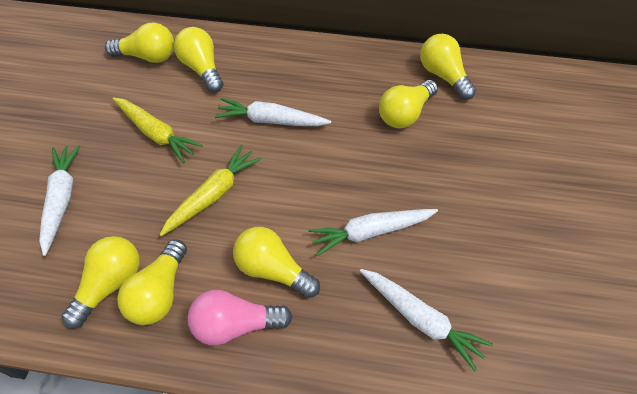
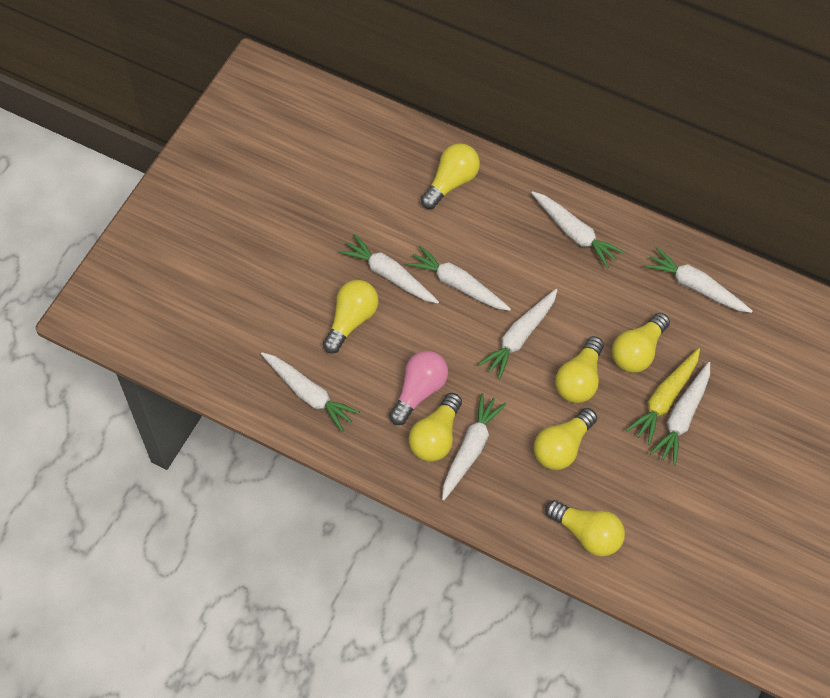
white carrot: [39,145,81,256] [215,98,331,126] [308,209,438,256] [360,269,493,372] = 4 -> [261,352,360,432] [339,234,439,303] [406,245,511,311] [442,393,506,500] [478,289,558,379] [531,191,624,268] [644,247,752,313] [650,362,710,465] = 8
yellow carrot: [112,97,203,163] [159,145,262,236] = 2 -> [626,348,700,445] = 1

